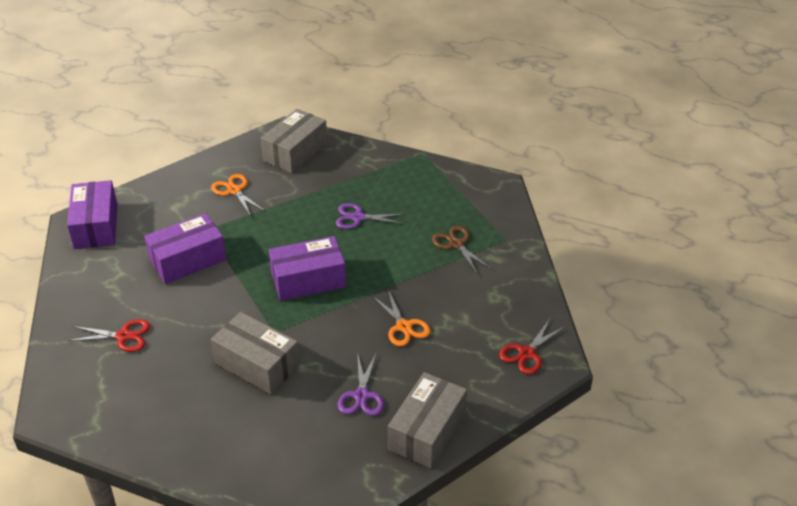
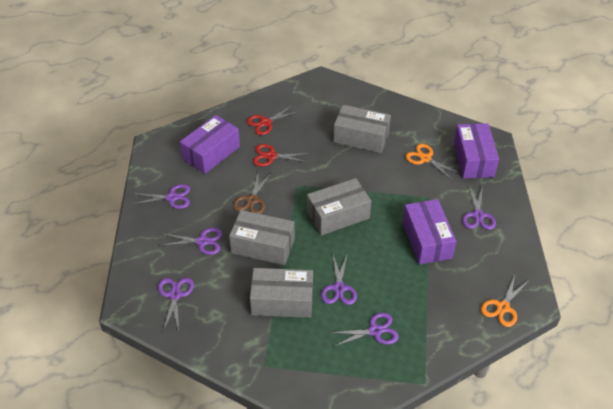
grey box: [211,312,300,394] [261,109,327,173] [388,372,467,469] = 3 -> [229,210,295,265] [250,268,313,318] [307,178,371,235] [333,105,391,153] = 4
purple scissors: [336,203,405,229] [337,352,384,416] = 2 -> [131,184,190,209] [158,278,194,332] [159,228,222,255] [321,255,357,305] [329,313,399,347] [462,186,496,230] = 6

